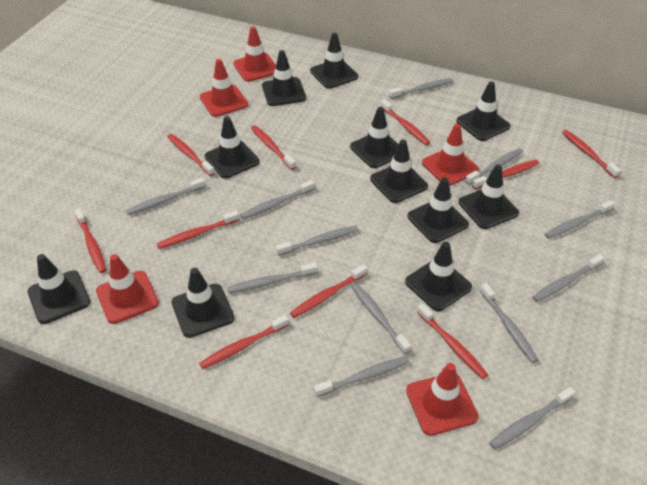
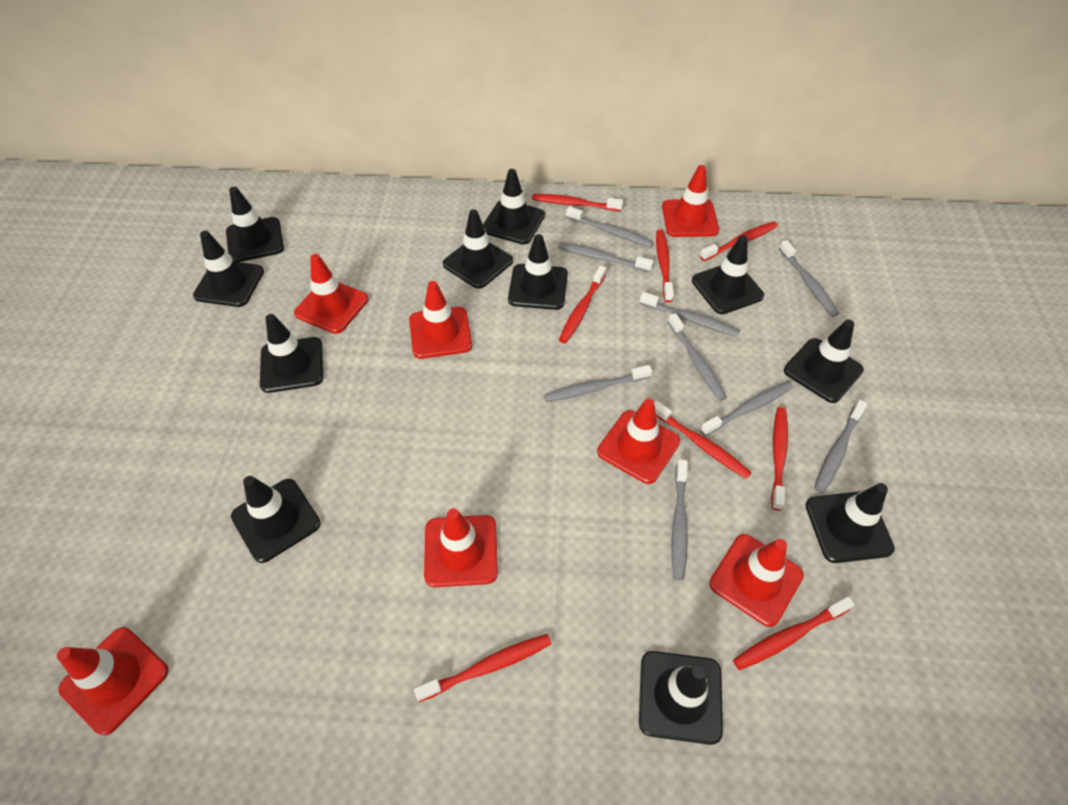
grey toothbrush: [126,178,205,215] [227,263,317,293] [240,180,315,219] [276,225,358,256] [314,356,410,397] [352,283,411,354] [389,78,453,99] [465,148,523,185] [480,283,538,363] [489,387,575,449] [532,254,604,302] [545,200,615,239] = 12 -> [544,365,652,402] [558,242,654,272] [566,206,654,247] [640,292,740,337] [668,313,727,401] [672,459,688,580] [700,381,793,436] [779,240,839,316] [814,400,867,493] = 9
red toothbrush: [75,209,106,273] [157,211,239,249] [167,134,215,176] [199,315,289,369] [251,125,296,170] [290,264,367,318] [380,99,430,145] [417,304,488,379] [472,160,539,189] [562,130,621,178] = 10 -> [414,634,551,702] [532,194,623,211] [559,266,606,343] [654,401,752,479] [656,230,674,302] [700,222,778,261] [733,596,855,670] [771,407,788,511] = 8
red traffic cone: [96,254,159,324] [200,59,248,117] [233,26,276,82] [406,363,478,436] [422,124,479,186] = 5 -> [57,627,169,735] [294,254,368,334] [409,281,472,359] [424,508,498,587] [597,399,680,484] [662,165,719,237] [709,534,804,627] = 7

